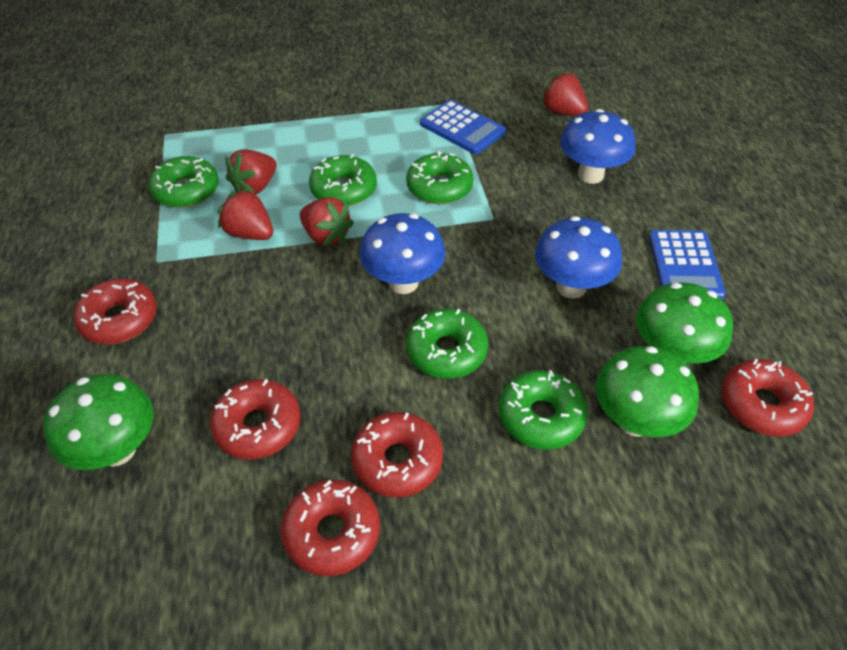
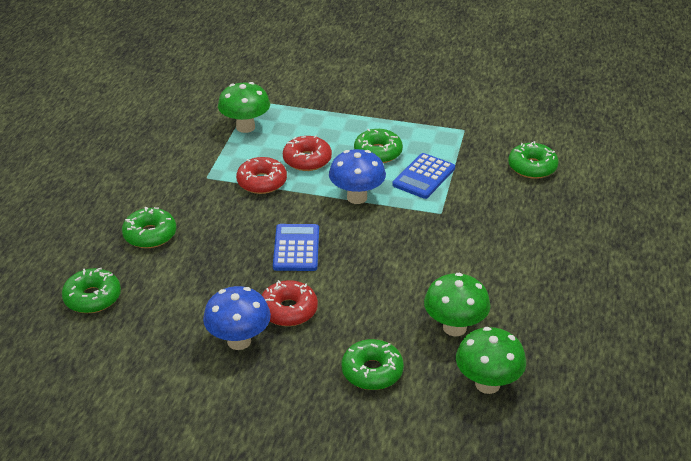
blue mushroom: [360,213,446,294] [535,216,622,298] [560,109,636,184] = 3 -> [203,286,271,350] [329,149,386,204] = 2
red donut: [73,278,157,344] [210,379,301,460] [281,480,380,576] [351,412,443,498] [721,359,814,437] = 5 -> [236,157,287,194] [262,280,318,326] [283,135,332,171] = 3
red strawberry: [218,188,273,240] [225,149,277,194] [300,197,354,247] [540,71,588,116] = 4 -> none = 0

